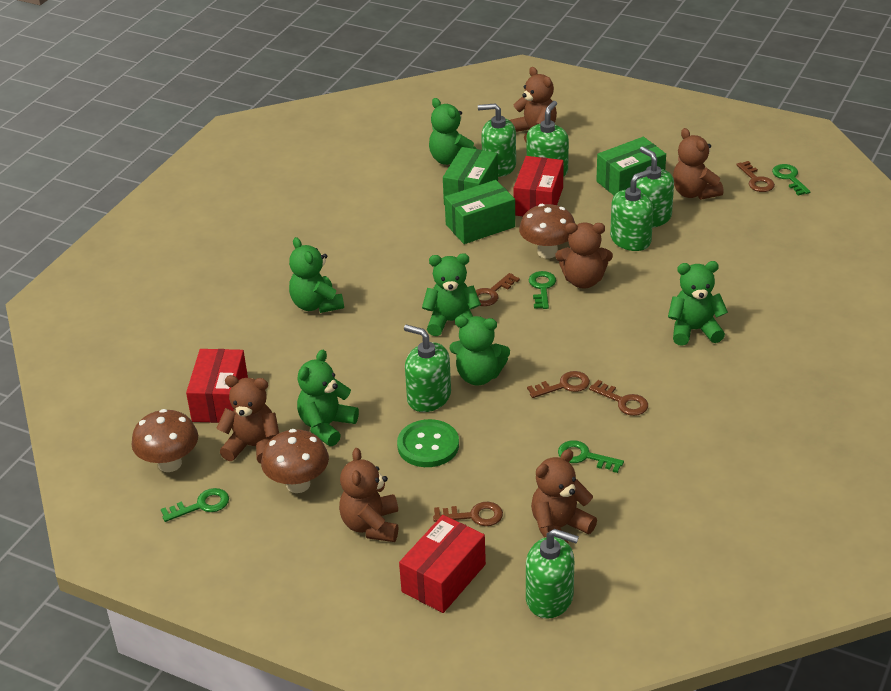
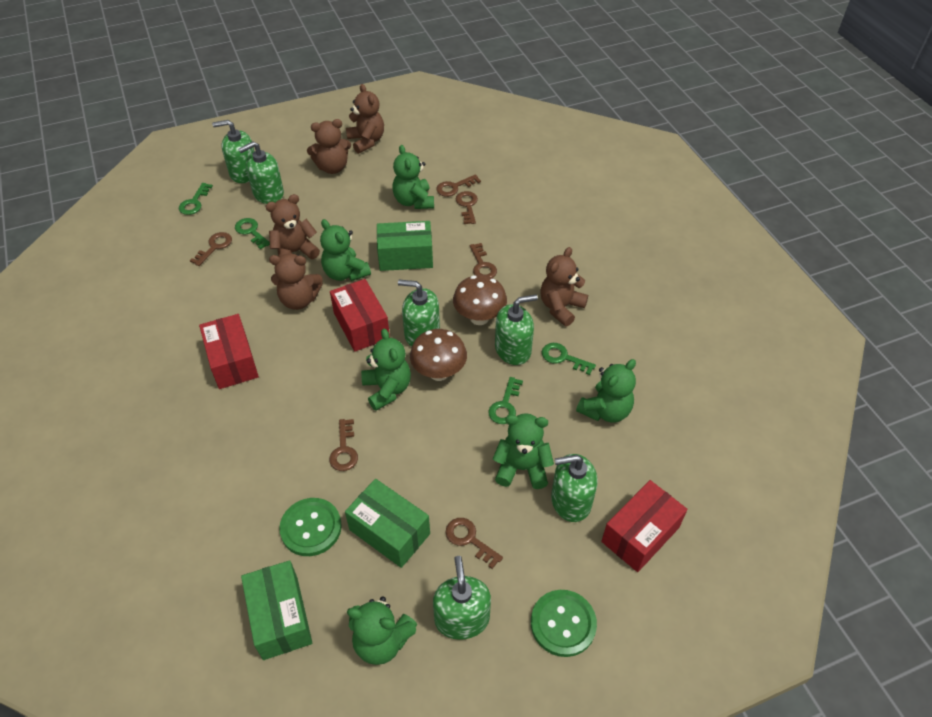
brown key: [433,502,503,526] [475,273,520,306] [527,371,590,398] [589,380,648,416] [736,161,775,192] = 5 -> [190,232,232,266] [329,419,358,471] [436,174,481,197] [445,518,503,569] [456,191,478,224] [470,243,497,278] = 6
brown mushroom: [131,409,198,472] [261,429,329,493] [519,204,575,258] = 3 -> [410,329,467,381] [453,275,507,325] = 2
brown teddy bear: [216,375,279,464] [339,448,398,542] [510,67,557,142] [531,449,597,544] [555,223,613,289] [673,128,724,200] = 6 -> [266,194,320,259] [269,253,323,310] [307,119,351,174] [346,84,384,154] [540,247,588,326] = 5
green button: [397,419,459,467] = 1 -> [279,498,342,556] [531,590,597,657] = 2

